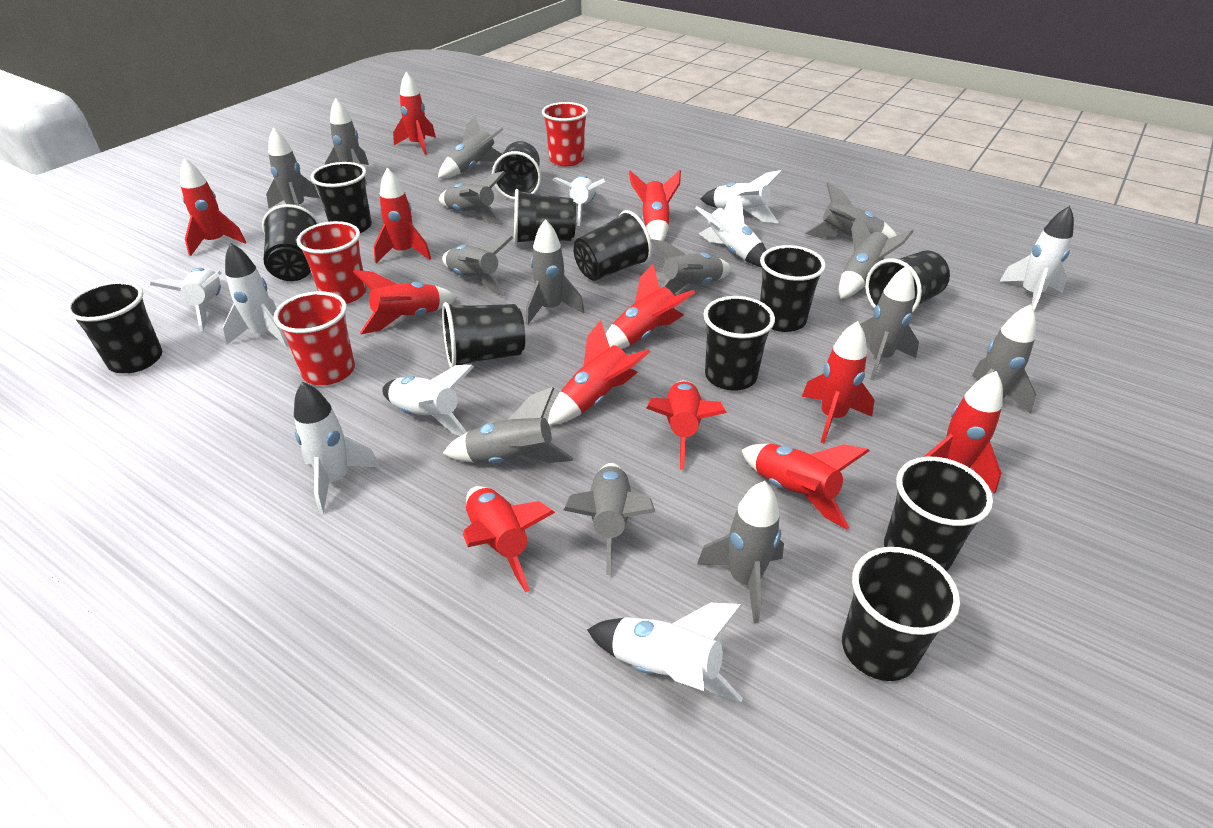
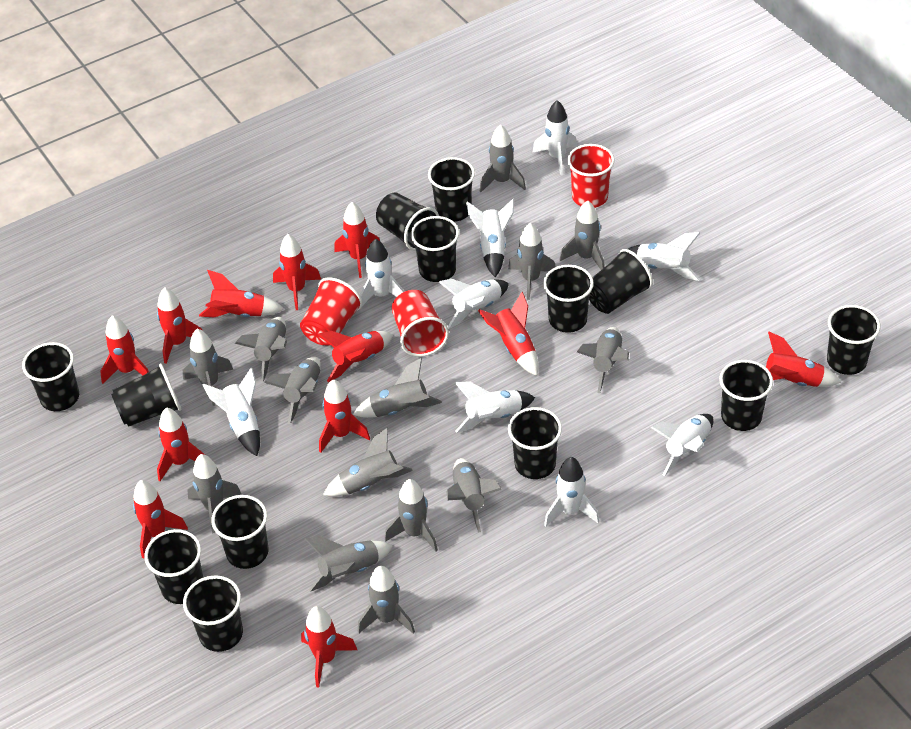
black cup: [66,281,162,373] [262,204,319,281] [311,162,372,233] [442,302,525,368] [492,141,541,200] [514,189,576,244] [574,210,652,281] [703,296,775,391] [760,245,826,332] [842,547,960,681] [865,250,950,313] [884,457,993,571] = 12 -> [22,342,79,411] [111,364,181,427] [144,529,203,604] [183,575,243,652] [211,495,269,569] [376,192,439,251] [411,216,459,282] [428,157,475,222] [508,407,562,479] [543,265,594,333] [589,249,653,314] [719,360,773,431] [827,305,881,375] = 13

